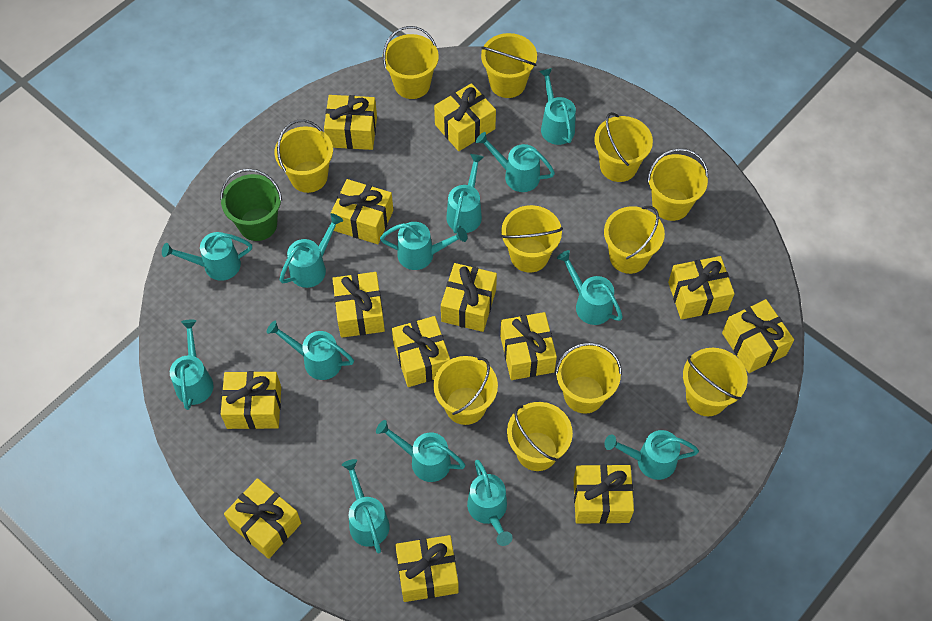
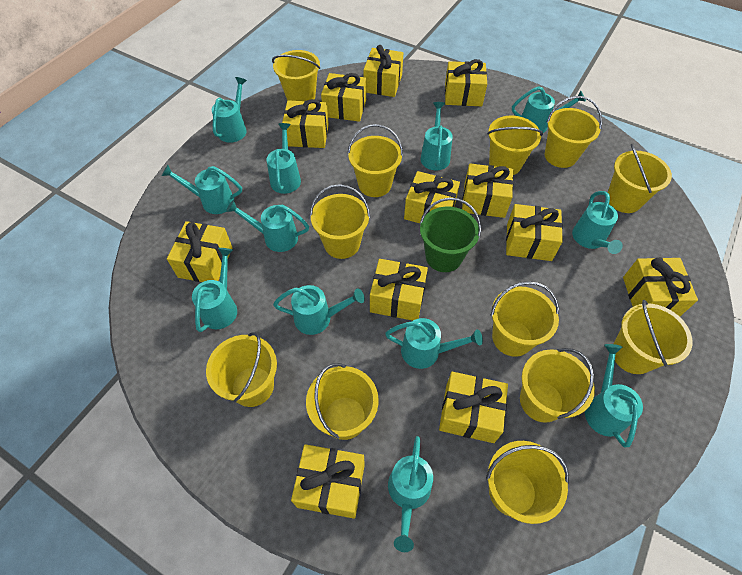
turquoise watering can: [162,232,252,281] [170,320,213,410] [267,321,354,380] [279,213,343,288] [342,459,390,554] [376,420,466,482] [380,222,468,270] [446,154,484,233] [467,460,513,546] [476,132,555,192] [539,68,576,145] [557,250,623,325] [604,430,699,480] = 13 -> [162,165,242,214] [192,248,237,332] [212,77,247,143] [226,200,309,252] [267,123,301,194] [273,285,365,335] [385,318,483,369] [388,436,433,552] [421,102,453,170] [512,86,586,133] [572,191,623,254] [585,344,643,447] = 12
yellow bucket: [275,120,333,193] [383,26,439,99] [433,356,498,425] [481,33,537,98] [501,205,563,273] [507,402,573,471] [555,342,622,414] [594,112,653,182] [604,206,665,274] [647,148,708,221] [683,348,748,416] = 11 -> [206,332,277,407] [272,50,320,101] [306,363,379,440] [310,184,370,259] [348,124,403,197] [486,441,569,524] [487,116,543,175] [490,281,559,357] [520,348,595,423] [545,96,602,168] [608,144,672,213] [614,300,692,374] = 12
yellow gift: [221,371,281,429] [224,478,301,559] [324,95,377,150] [331,179,393,244] [332,272,385,338] [392,316,450,387] [395,535,459,602] [434,83,496,151] [441,263,497,332] [500,312,557,380] [573,464,634,524] [668,256,735,320] [722,299,794,373] = 13 -> [167,221,233,282] [282,99,329,148] [291,444,365,519] [321,73,366,122] [363,45,403,97] [370,259,428,321] [404,171,460,223] [439,372,508,443] [445,59,487,106] [462,164,513,218] [506,204,563,261] [623,257,698,317] = 12

